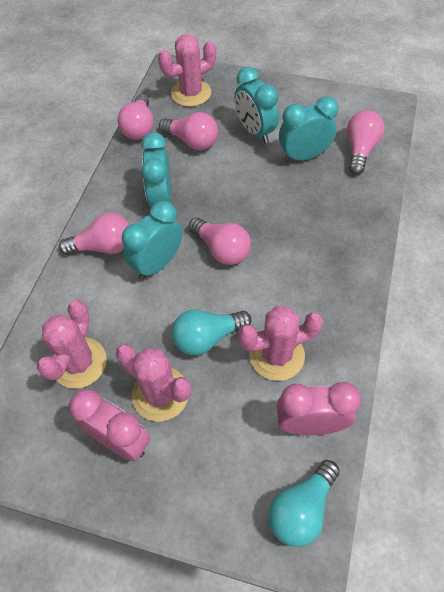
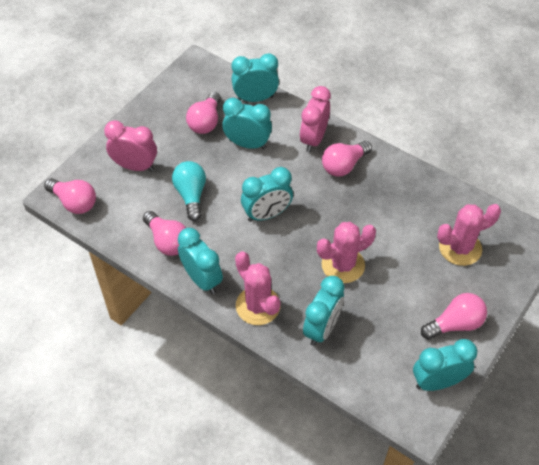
pink cactus: [37,300,107,389] [116,344,191,422] [158,34,216,107] [238,306,323,381] = 4 -> [235,252,281,325] [317,222,376,283] [437,204,501,266] = 3
turquoise clock: [122,201,182,279] [141,132,171,207] [234,66,279,144] [279,96,339,162] = 4 -> [178,228,223,294] [222,98,272,149] [232,53,279,102] [241,167,293,222] [303,276,344,346] [413,339,477,391] = 6
turquoise light bulb: [172,309,252,355] [268,460,340,547] = 2 -> [172,161,206,221] = 1

